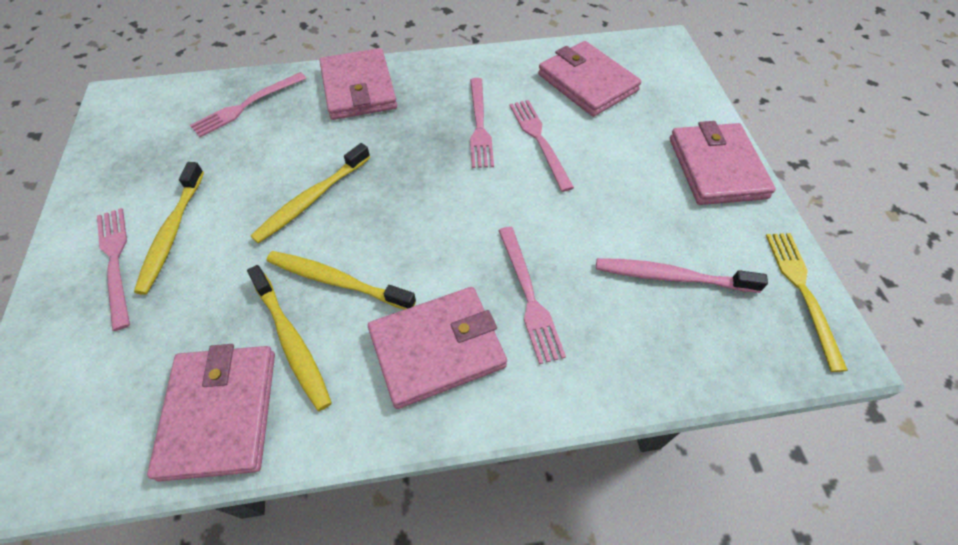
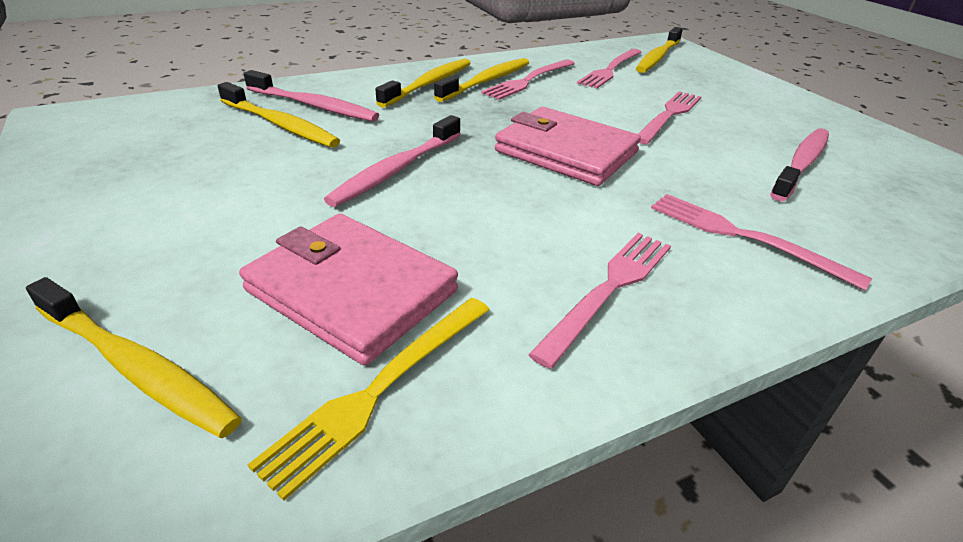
pink toothbrush: [596,258,768,293] = 1 -> [244,70,379,122] [324,115,461,207] [770,128,829,201] = 3
pink wallet: [147,344,275,482] [320,48,397,120] [368,287,507,409] [538,41,642,117] [670,121,776,205] = 5 -> [239,214,458,365] [495,107,641,186] = 2
yellow toothbrush: [134,162,204,295] [247,265,332,411] [251,143,370,244] [267,251,416,310] = 4 -> [26,277,242,438] [218,82,340,148] [375,59,470,108] [434,58,529,102] [636,27,683,73] = 5

